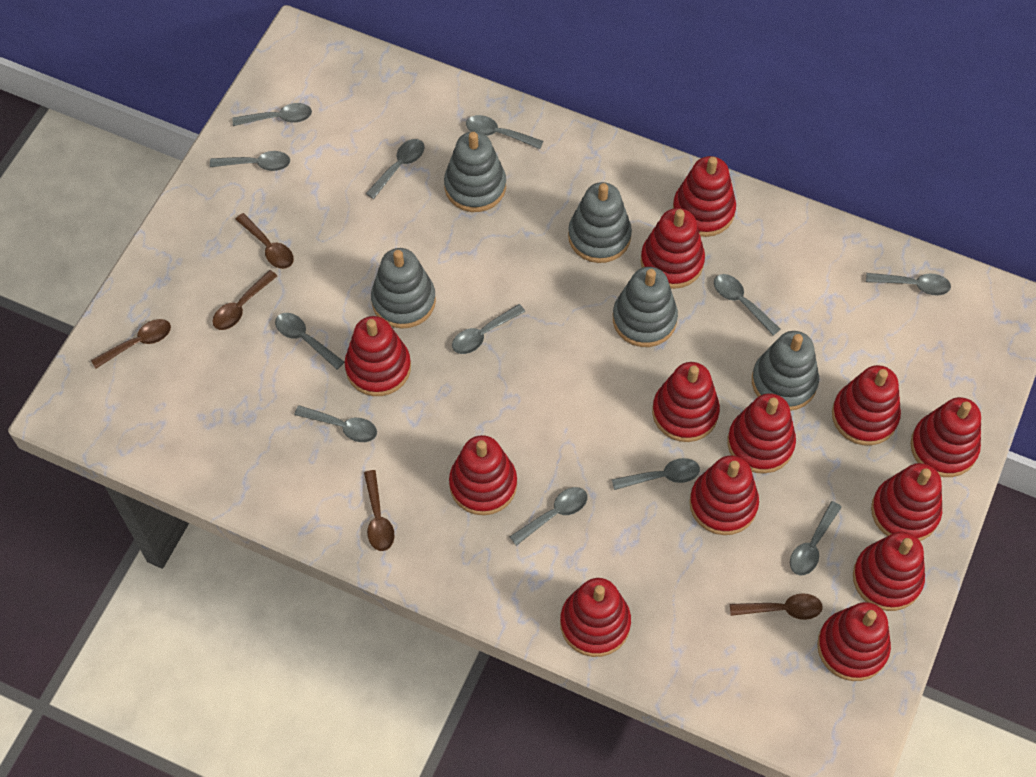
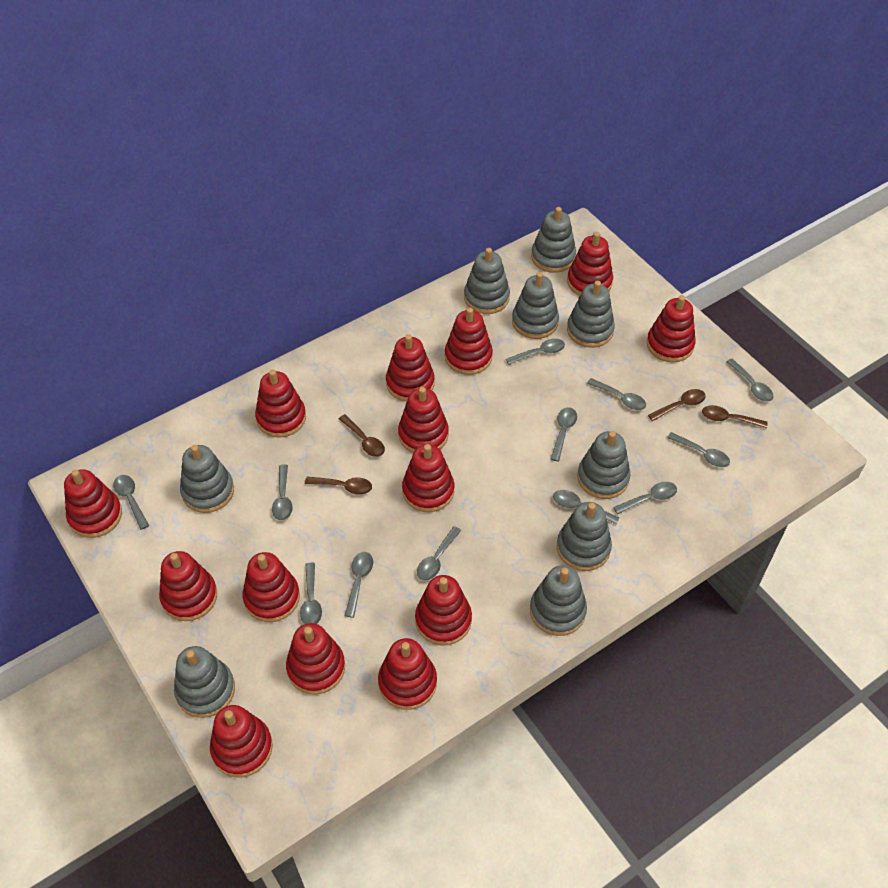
brown spoon: [91,319,171,368] [213,270,277,330] [235,213,294,269] [364,470,394,551] [730,593,823,620] = 5 -> [305,476,372,495] [339,414,385,457] [648,389,706,421] [702,405,768,428] = 4
grey stacking toy: [371,248,436,329] [444,131,506,212] [568,182,632,263] [613,267,678,347] [752,331,819,411] = 5 -> [174,646,235,718] [180,445,234,513] [464,248,510,314] [512,272,559,339] [530,566,587,636] [531,207,576,273] [557,502,612,571] [567,281,615,348] [577,431,630,499] = 9
red stacking toy: [345,316,411,396] [449,435,517,515] [560,578,631,657] [641,208,705,289] [652,362,720,442] [673,156,736,237] [689,455,759,535] [727,393,796,473] [817,602,891,681] [832,365,901,445] [853,532,925,611] [871,463,942,541] [910,397,981,477] = 13 -> [64,469,122,538] [159,551,217,621] [210,705,273,778] [243,552,300,622] [255,370,306,438] [286,623,345,694] [378,638,437,710] [386,334,434,402] [398,387,449,453] [402,444,454,512] [415,575,472,645] [445,308,493,375] [567,232,613,296] [647,295,696,363] = 14

